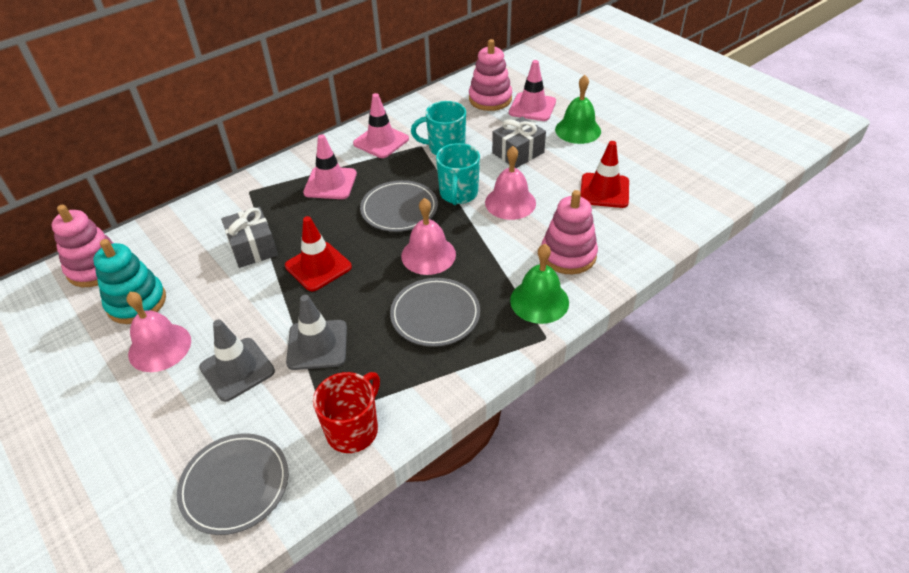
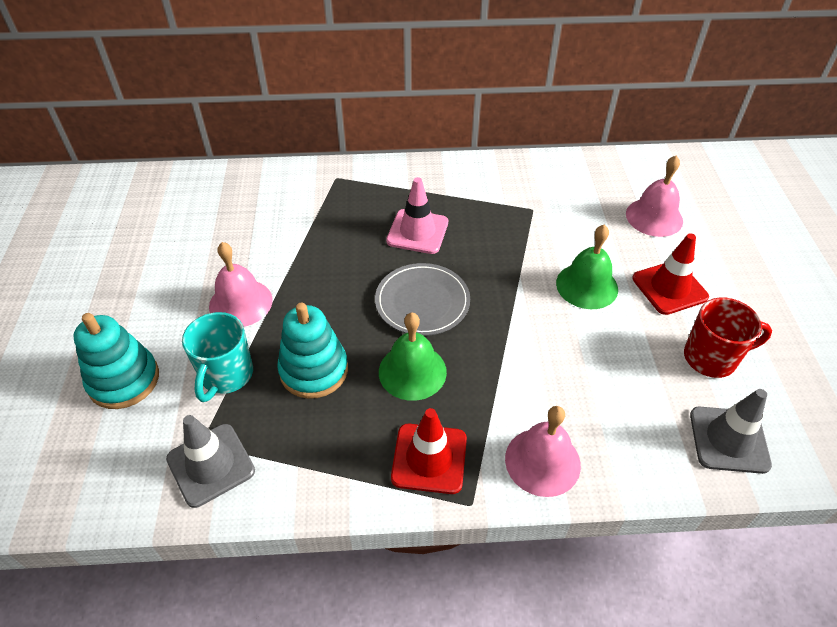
grey gift: [221,207,278,268] [492,116,546,168] = 2 -> none = 0
grey plate: [177,433,288,535] [360,180,438,232] [390,278,480,347] = 3 -> [375,263,470,336] = 1
pink stacking toy: [52,205,113,287] [469,39,512,111] [541,190,598,274] = 3 -> none = 0
pink traffic cone: [303,134,357,199] [353,93,409,158] [509,60,556,121] = 3 -> [386,177,448,254] = 1
turquoise mug: [411,101,466,155] [436,143,480,205] = 2 -> [182,312,253,402] = 1
turquoise stacking toy: [93,239,166,324] = 1 -> [73,313,159,409] [277,303,348,399] = 2

